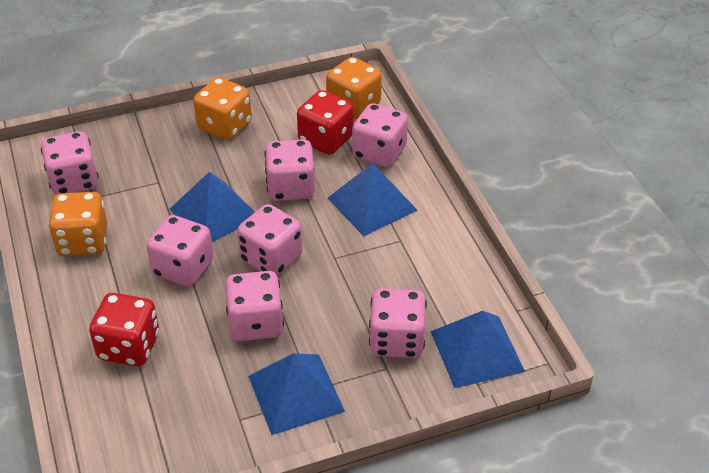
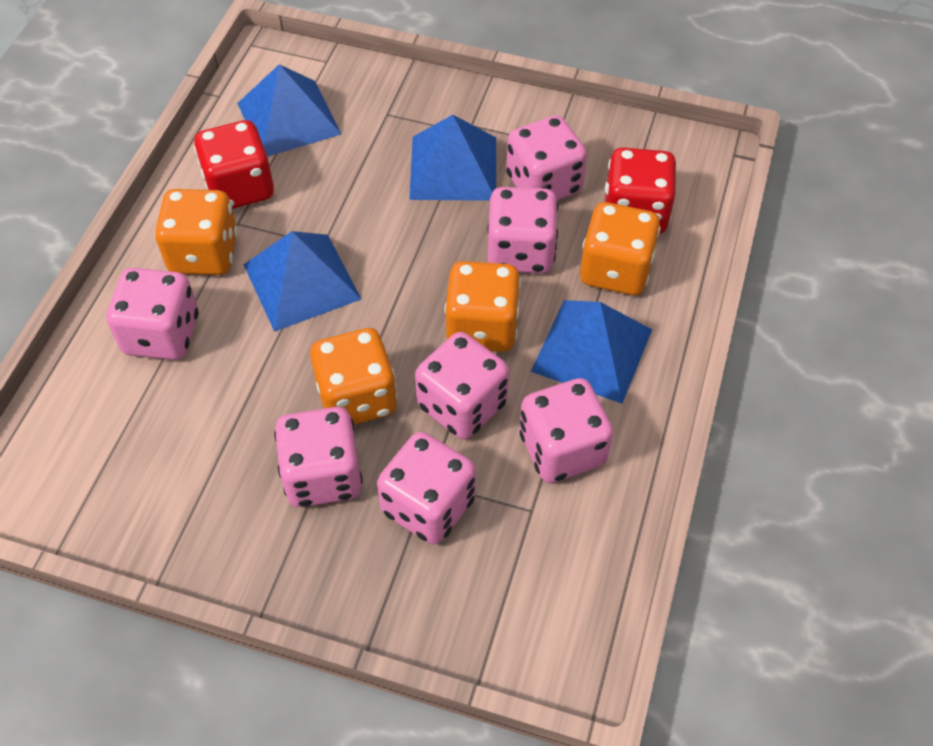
orange dice: [48,192,108,256] [193,77,252,140] [326,57,382,119] = 3 -> [155,189,238,275] [310,328,398,425] [444,261,521,352] [580,202,661,295] = 4

